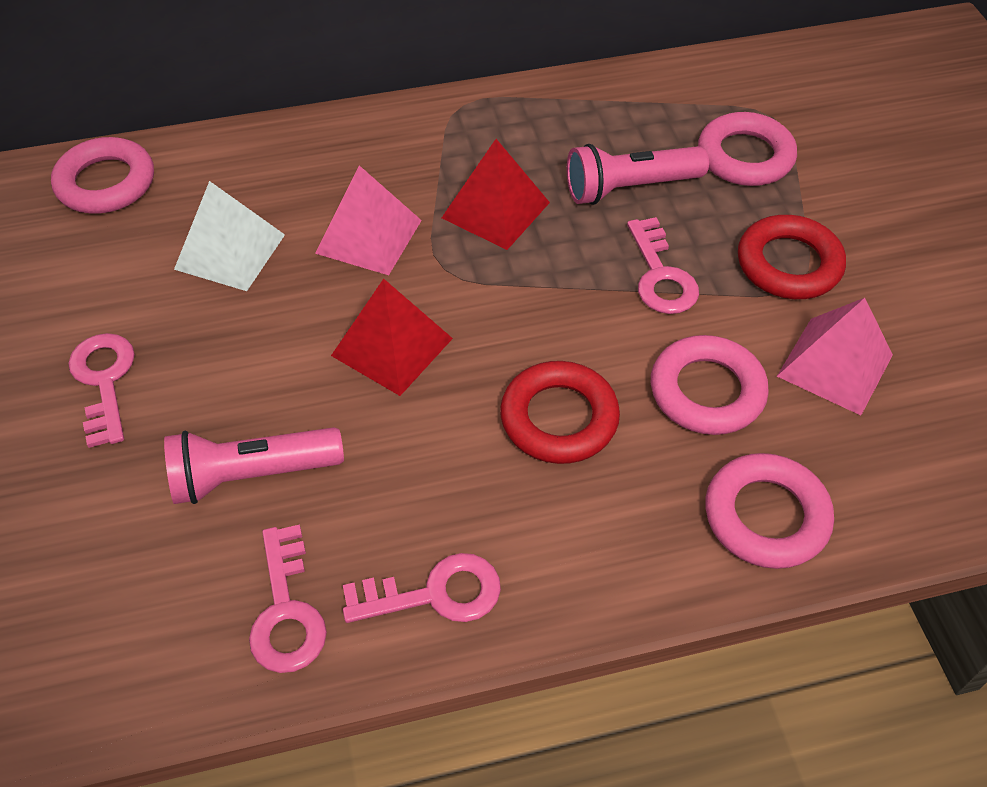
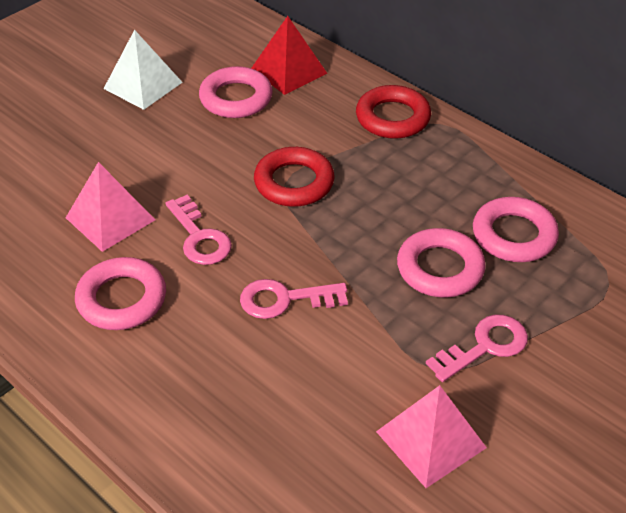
pink flashlight: [164,427,344,504] [567,144,709,205] = 2 -> none = 0
pink key: [68,333,135,448] [249,524,327,673] [343,553,501,623] [627,217,699,314] = 4 -> [165,195,232,265] [240,279,348,319] [426,315,528,382] = 3
red pyramid: [331,279,453,396] [442,139,550,250] = 2 -> [251,16,327,95] = 1

